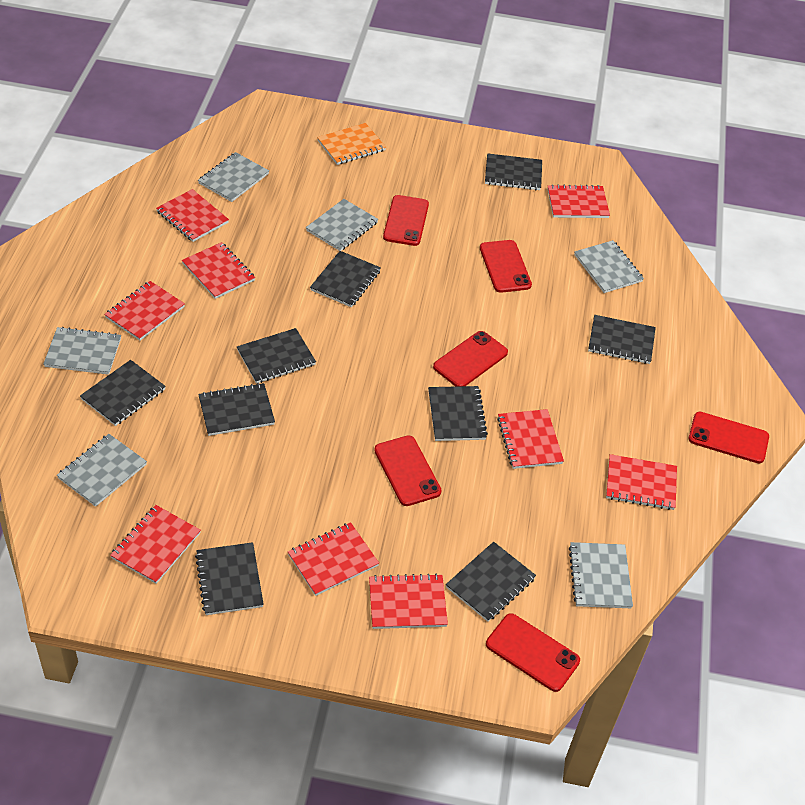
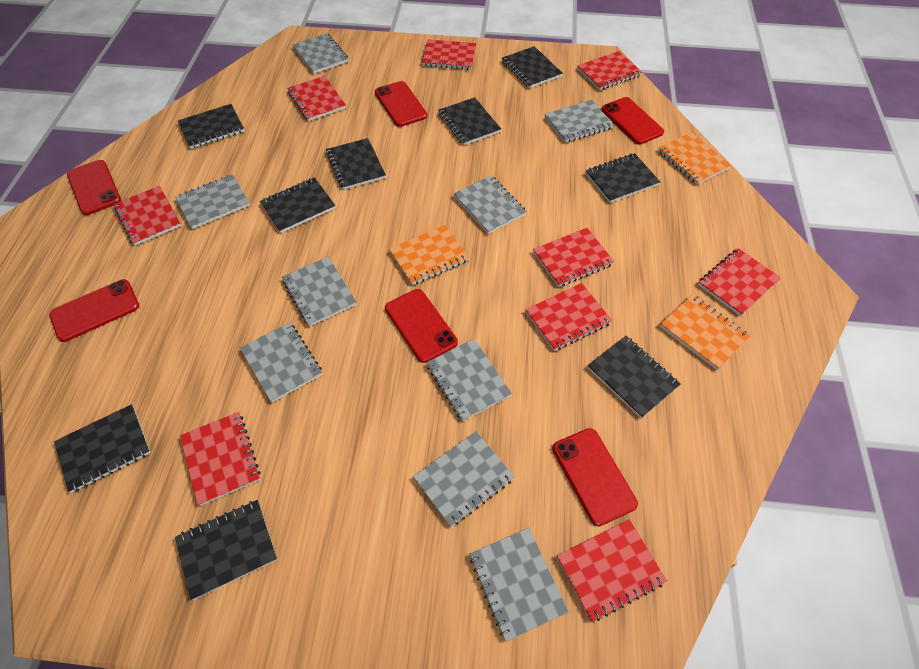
grey notebook: [43,327,121,375] [57,434,147,507] [198,152,269,202] [306,199,378,251] [569,542,633,608] [574,240,644,293] = 6 -> [175,174,250,229] [240,322,322,402] [282,257,357,326] [292,33,348,74] [413,431,515,527] [426,339,512,421] [454,175,527,234] [470,528,569,642] [545,100,613,143] = 9
orange notebook: [317,123,386,165] = 1 -> [389,225,469,285] [658,132,732,185] [660,294,750,370] = 3

